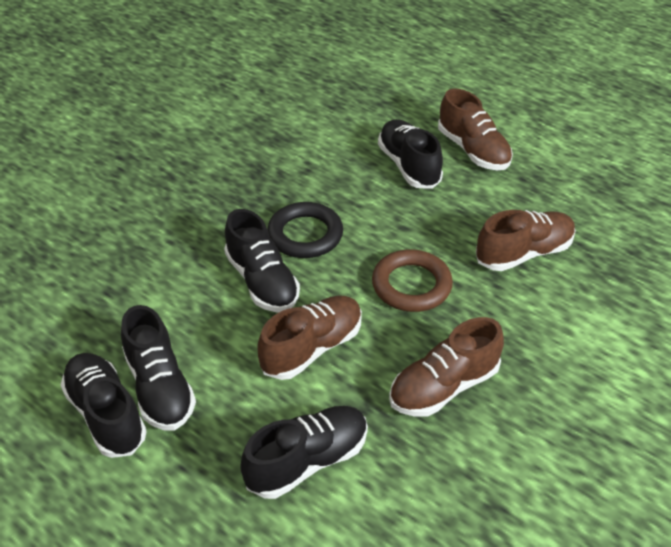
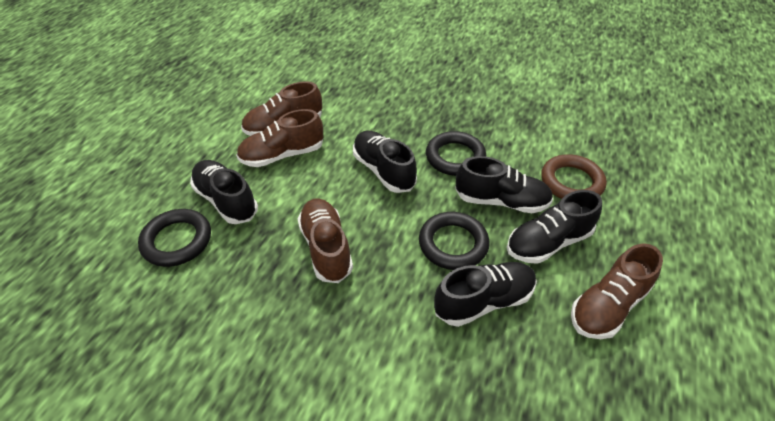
black ring: [267,202,343,258] = 1 -> [138,209,211,267] [419,212,490,270] [426,131,486,176] = 3

